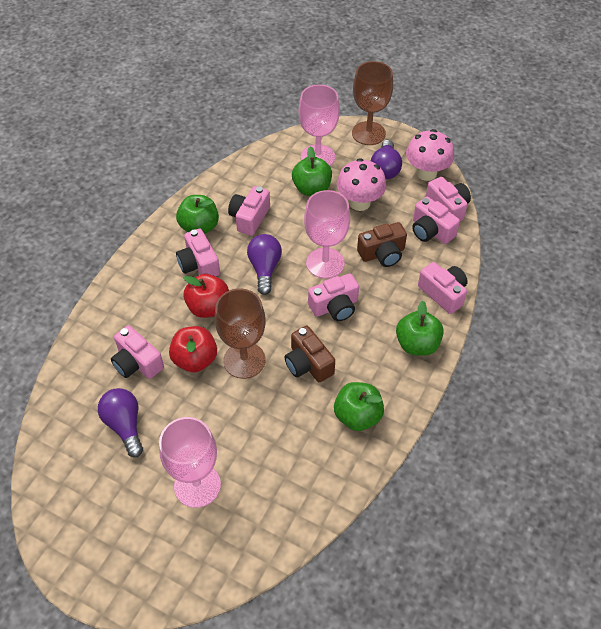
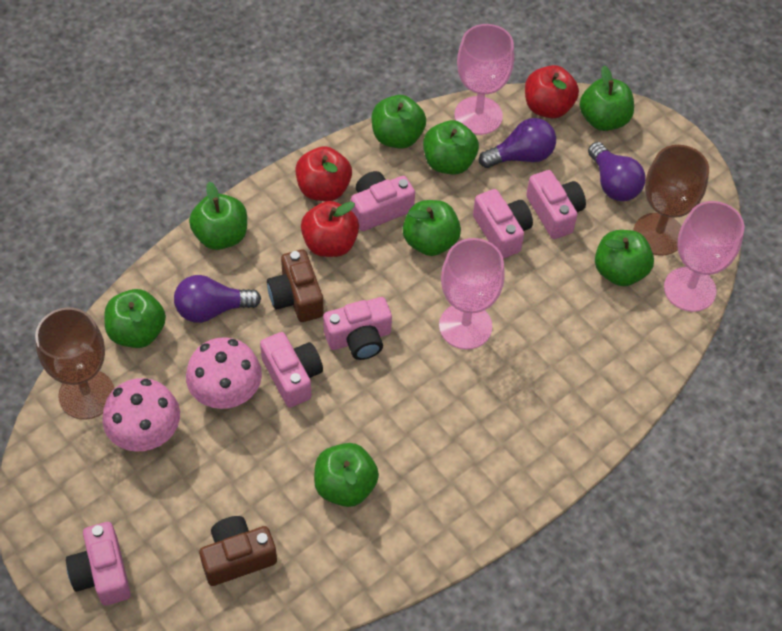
green apple: [176,195,219,234] [292,147,332,196] [334,382,384,431] [396,300,444,356] = 4 -> [104,289,166,348] [189,182,247,250] [314,443,379,507] [372,95,426,149] [403,200,461,256] [423,120,479,175] [580,66,634,131] [595,230,654,286] = 8
pink camera: [111,325,164,379] [176,229,220,276] [228,186,270,236] [308,273,359,321] [412,197,460,244] [418,262,468,314] [426,177,471,221] = 7 -> [66,522,131,606] [260,332,323,408] [323,297,392,360] [351,171,415,231] [473,189,533,259] [526,170,586,239] = 6
red apple: [169,326,217,372] [183,274,229,318] = 2 -> [295,146,352,201] [301,201,359,257] [525,65,579,118] = 3

